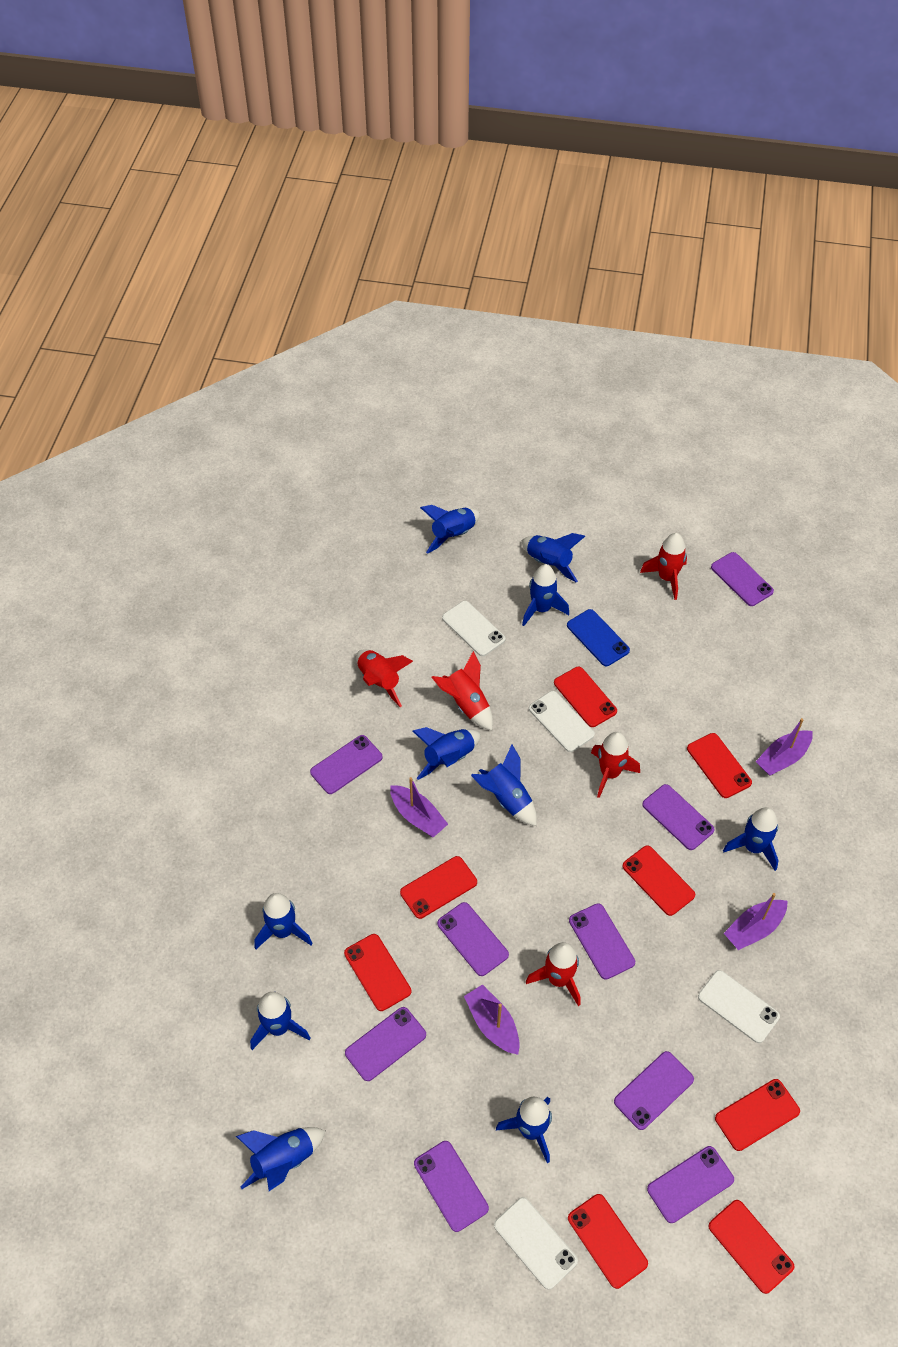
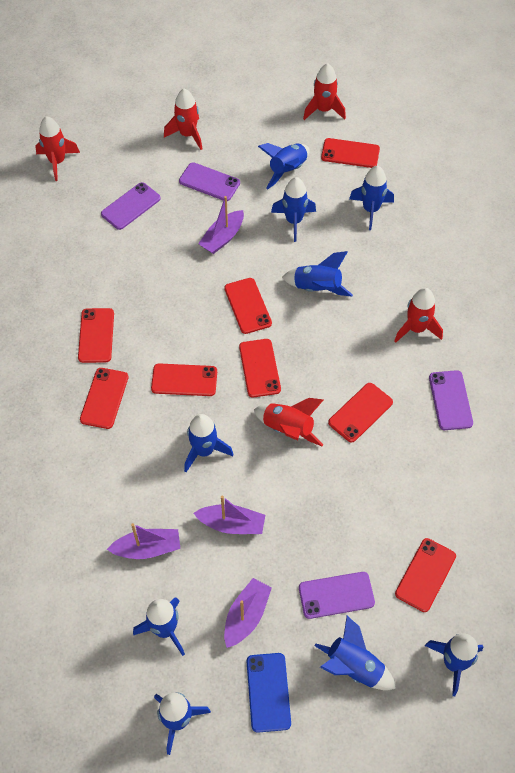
blue rocket: [236,1127,325,1191] [250,992,310,1050] [254,893,312,949] [413,727,481,780] [420,505,480,554] [471,745,537,826] [496,1097,552,1163] [522,533,585,583] [522,564,569,626] [723,807,779,871] = 10 -> [133,597,185,656] [154,692,211,755] [184,414,233,472] [258,143,310,189] [271,177,316,242] [282,251,353,297] [315,616,396,690] [349,166,394,230] [425,633,483,696] = 9
purple phone: [310,735,383,794] [345,1007,426,1081] [414,1141,489,1232] [437,902,509,976] [569,903,635,980] [614,1051,694,1130] [642,784,715,850] [647,1146,734,1223] [711,552,774,606] = 9 -> [101,182,161,230] [179,162,240,201] [299,572,375,619] [429,370,473,430] = 4
white phone: [442,601,506,656] [494,1197,578,1290] [529,691,595,752] [698,970,780,1043] = 4 -> none = 0

